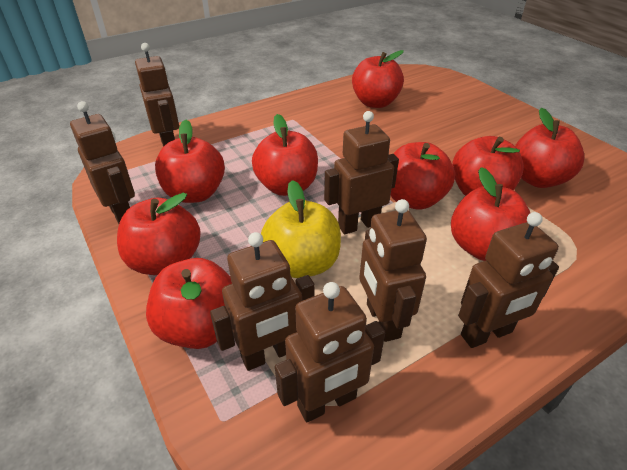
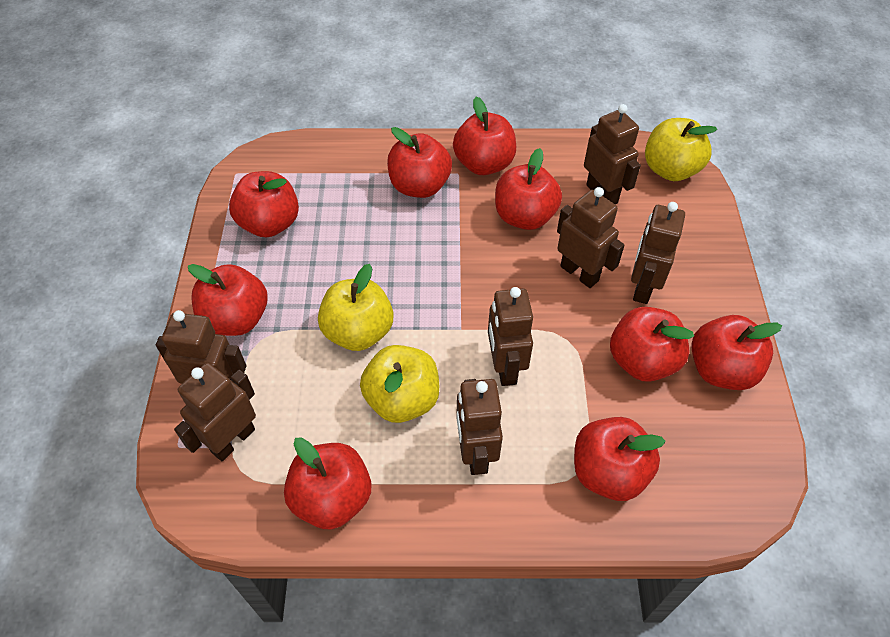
yellow apple: [261,180,341,278] = 1 -> [318,264,393,351] [360,345,439,423] [645,118,717,181] = 3

